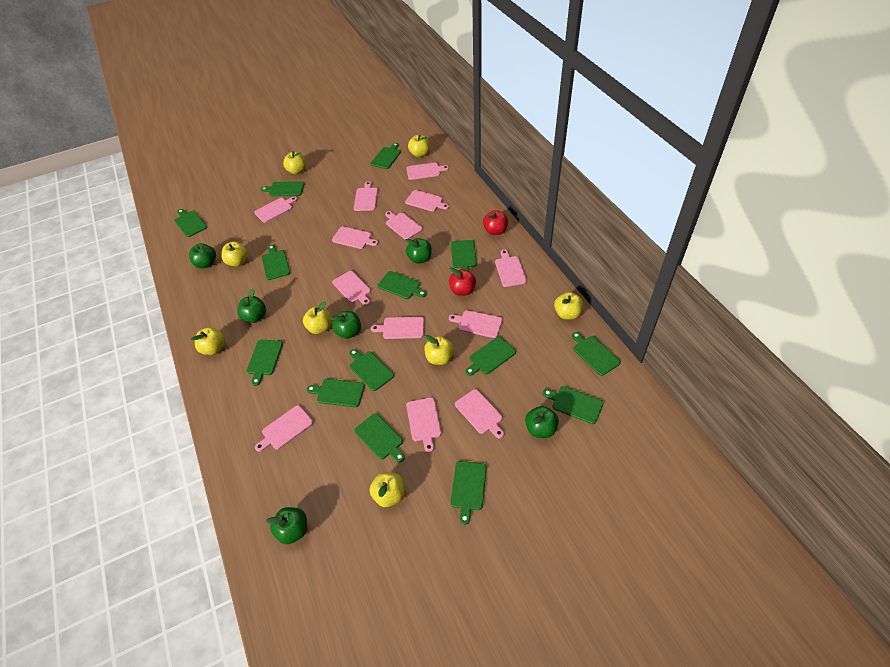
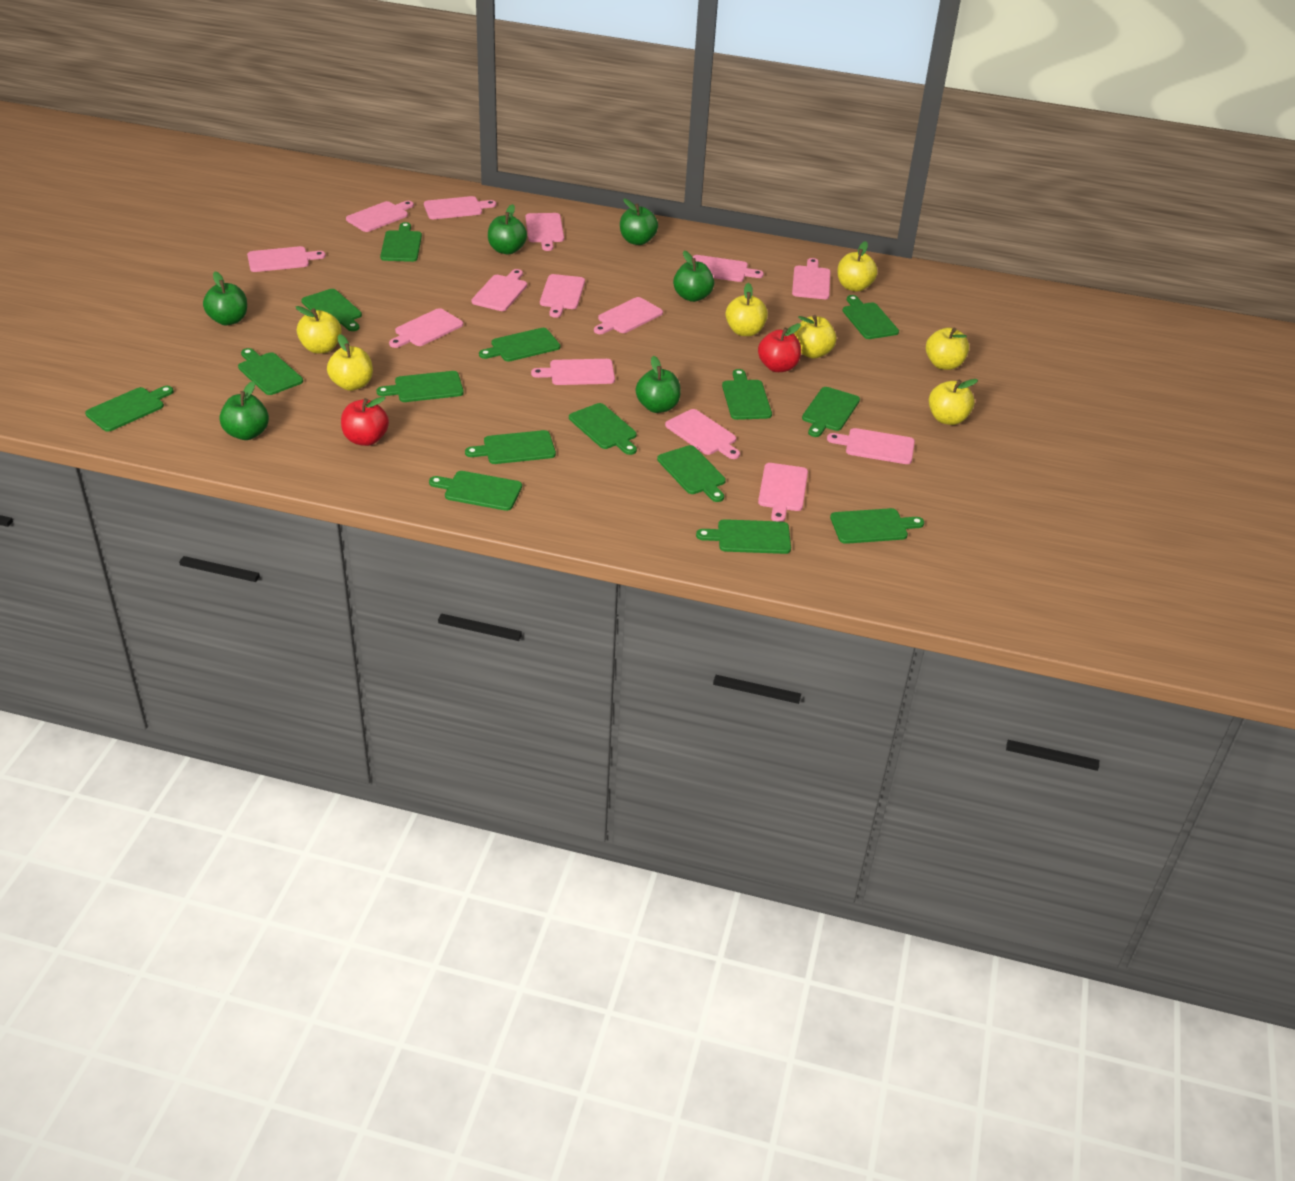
green cutting board: [174,209,207,237] [247,340,283,386] [261,181,304,196] [262,245,290,280] [307,379,365,407] [349,349,394,391] [354,413,405,462] [371,143,401,169] [377,271,426,299] [451,240,477,271] [451,461,487,525] [466,337,516,376] [543,386,603,424] [572,332,621,376] = 14 -> [85,386,173,432] [238,348,303,395] [301,289,362,331] [376,371,464,402] [380,222,422,262] [429,471,522,511] [465,430,556,464] [479,328,560,362] [569,403,637,455] [657,445,726,502] [696,519,791,554] [722,369,772,420] [802,387,860,437] [830,508,924,544] [843,295,899,339] = 15
pink cutting board: [254,197,297,223] [255,405,313,452] [332,226,378,249] [332,271,371,306] [354,181,378,211] [371,317,424,339] [385,211,423,239] [405,190,449,212] [406,162,449,180] [406,398,441,452] [449,310,502,338] [455,389,504,438] [495,249,527,287] = 13 -> [247,246,326,272] [346,201,414,232] [389,308,463,348] [424,196,496,219] [471,269,527,311] [526,213,564,251] [531,359,615,385] [540,274,585,318] [594,297,663,334] [665,409,740,459] [693,255,764,282] [758,463,808,522] [792,258,831,299] [827,428,915,464] = 14
yellow apple: [191,327,225,355] [221,241,248,266] [283,152,306,174] [303,302,331,334] [370,472,405,507] [408,135,430,157] [424,335,454,365] [554,292,583,320] = 8 -> [296,306,342,354] [327,334,373,391] [726,283,768,336] [794,315,836,358] [837,241,878,292] [926,328,969,370] [929,379,978,425] = 7

